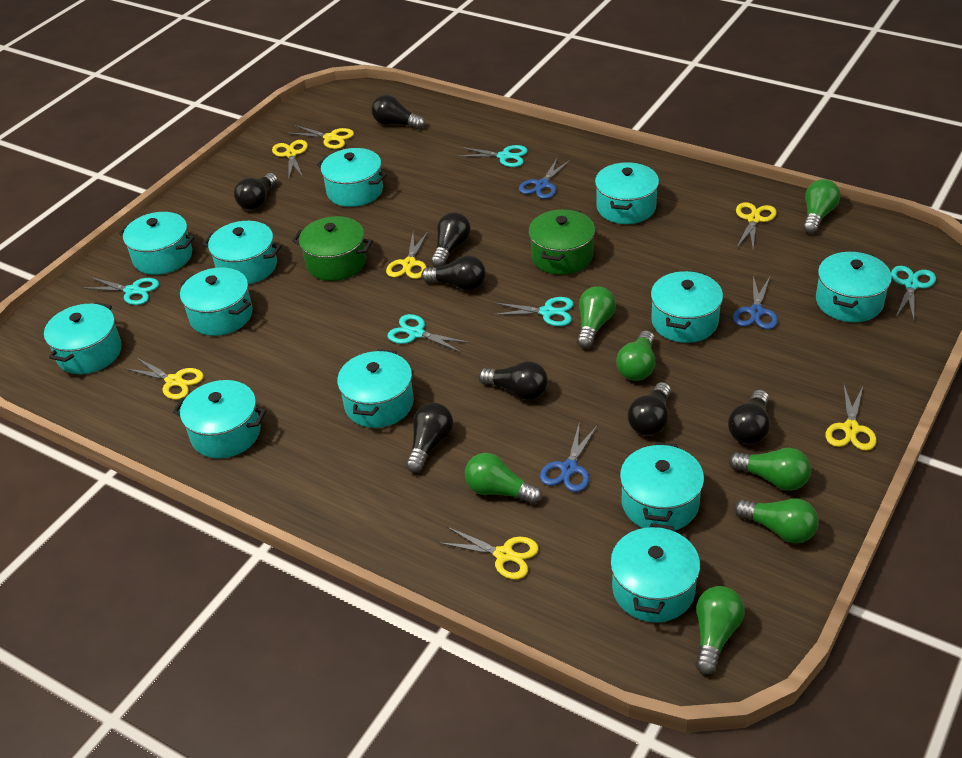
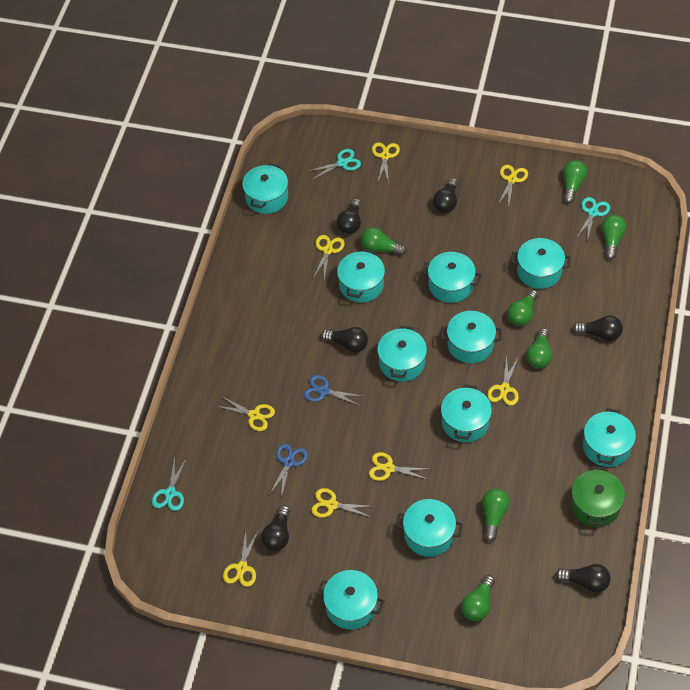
black light bulb: [234,173,278,210] [371,95,425,129] [406,402,453,473] [421,255,486,291] [431,212,471,268] [478,361,548,400] [628,382,671,436] [728,390,770,444] = 8 -> [261,505,290,551] [321,327,368,353] [337,198,361,234] [433,178,458,213] [555,564,611,593] [572,315,623,341] = 6
blue scissors: [519,157,571,199] [540,421,598,492] [733,276,778,329] = 3 -> [269,444,308,498] [304,375,362,406] = 2
green pot: [292,216,373,281] [529,209,595,275] = 2 -> [571,466,625,527] = 1
turquoise pot: [44,302,122,374] [119,212,195,275] [173,380,266,458] [180,267,253,336] [203,221,281,284] [317,148,387,207] [337,349,414,428] [595,162,659,224] [610,523,700,622] [620,442,704,531] [651,270,723,343] [816,251,892,322] = 12 -> [242,163,288,214] [317,570,385,629] [337,249,385,303] [377,326,427,382] [396,499,463,557] [422,252,482,303] [441,311,502,363] [441,384,492,442] [511,238,571,289] [583,408,636,467] = 10
turquoise scissors: [83,277,159,305] [387,314,470,353] [459,145,528,167] [491,297,574,326] [891,266,936,320] = 5 -> [152,456,186,511] [307,149,361,180] [576,197,610,241] = 3
yellow scissors: [126,357,204,400] [272,140,308,178] [288,125,354,149] [386,231,428,279] [438,527,539,579] [736,202,777,248] [826,385,877,451] = 7 -> [216,396,275,431] [223,531,258,587] [311,488,375,518] [313,235,345,280] [369,452,429,481] [372,143,400,183] [487,355,519,405] [498,165,528,206] = 8

